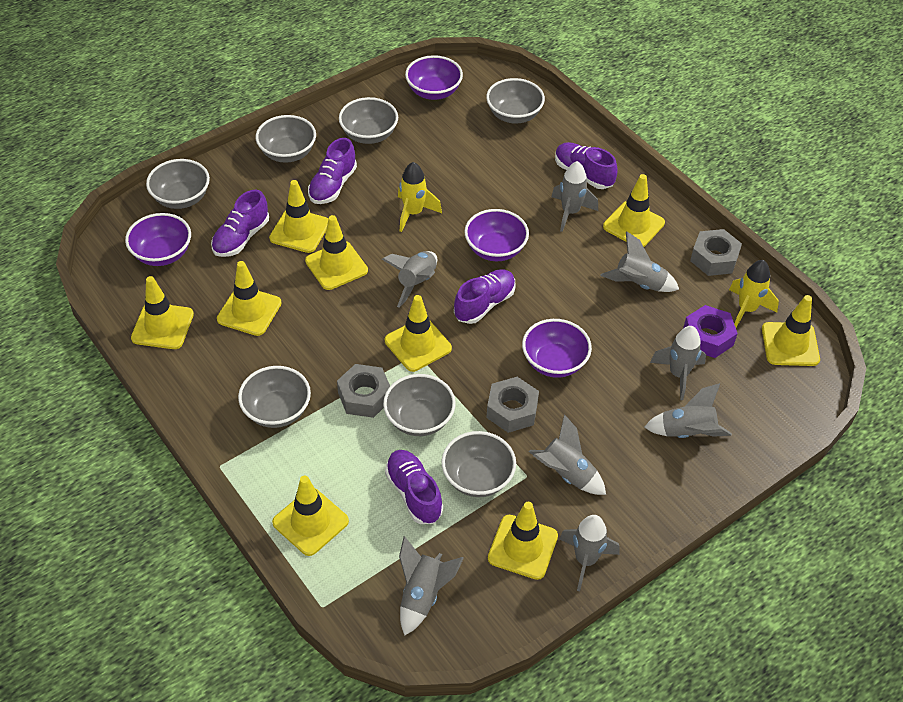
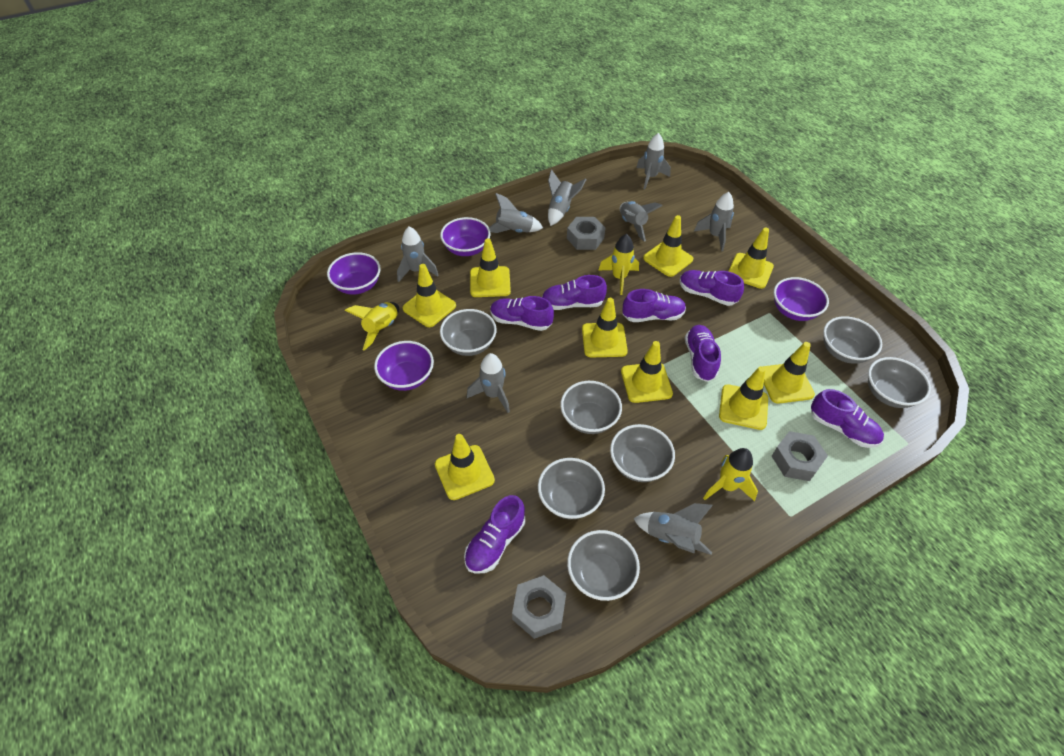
purple nut: [683,305,738,358] = 1 -> none = 0
purple shoe: [211,190,269,257] [308,138,357,204] [385,450,443,524] [454,269,516,324] [555,142,617,189] = 5 -> [464,495,525,574] [490,296,554,331] [542,275,607,310] [622,289,686,322] [680,270,744,306] [685,325,721,382] [811,389,884,448] = 7
yellow rocket: [398,162,442,232] [729,260,779,327] = 2 -> [345,302,399,351] [598,234,639,295] [703,448,758,501] = 3

